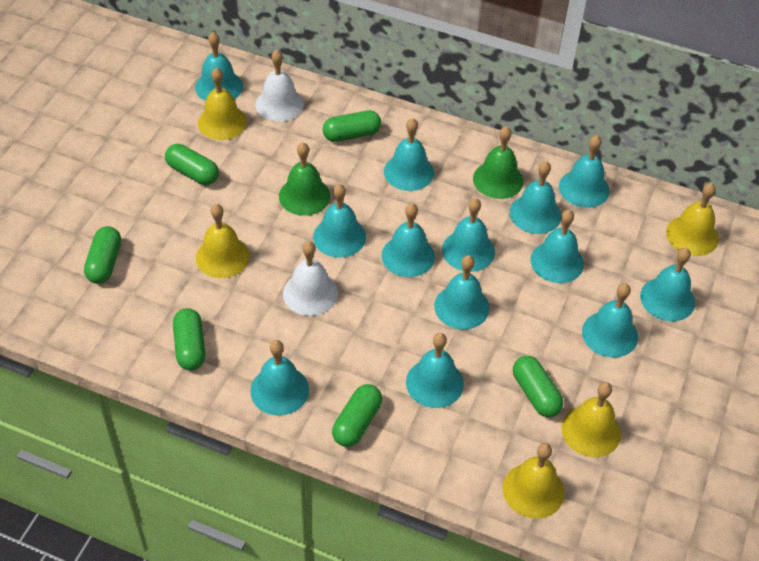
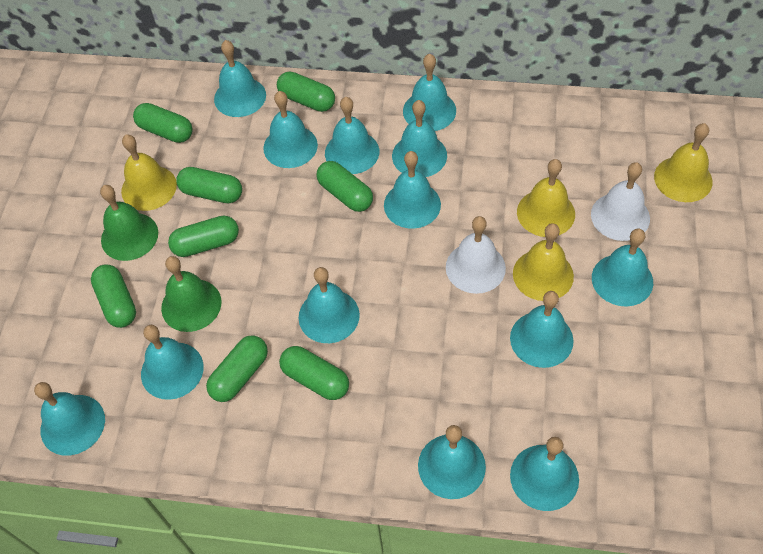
green capsule: [84,226,121,284] [165,144,219,185] [173,308,205,370] [323,110,381,142] [332,384,382,447] [513,356,563,417] = 6 -> [91,264,136,328] [133,103,193,143] [168,216,239,257] [176,167,242,203] [206,336,268,402] [277,72,335,112] [279,346,349,400] [317,161,373,212] = 8
yellow bell: [196,204,250,278] [198,68,247,140] [503,443,564,519] [561,382,621,457] [666,183,719,256] = 5 -> [121,134,177,211] [513,223,574,301] [517,159,575,237] [654,123,713,202] = 4

